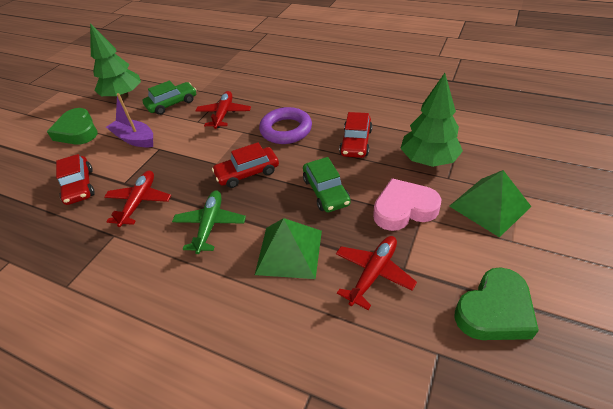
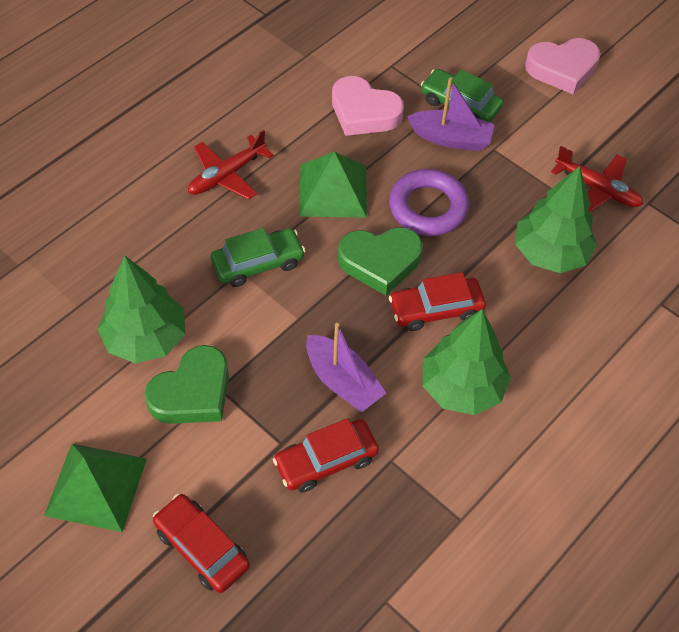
green plane: [172,191,246,254] = 1 -> none = 0
green tree: [90,23,141,99] [400,73,463,167] = 2 -> [98,256,185,364] [422,309,511,415] [515,166,597,273] = 3
pink heart: [373,178,442,231] = 1 -> [332,76,404,136] [525,38,601,94] = 2
purple boat: [106,93,153,148] = 1 -> [306,323,386,412] [407,77,495,151] = 2
red plane: [104,171,171,227] [196,91,251,129] [336,236,417,310] = 3 -> [188,130,274,200] [551,146,643,212] = 2

